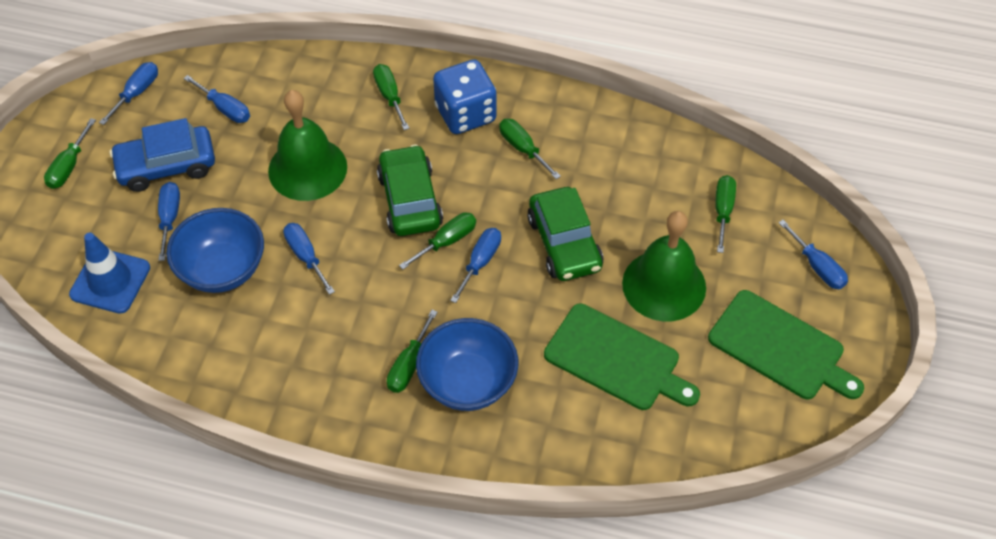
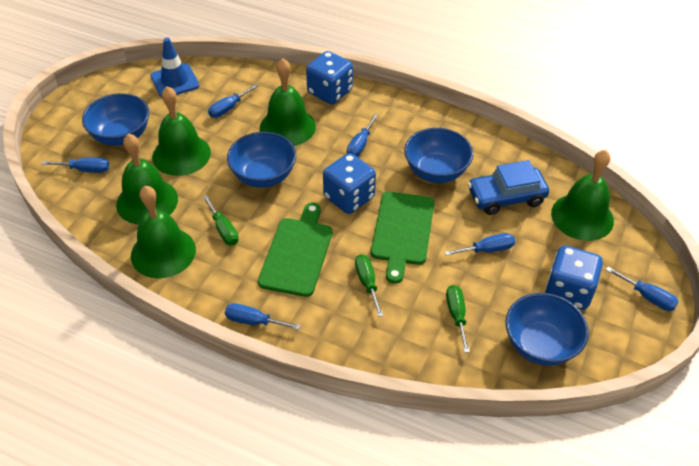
blue bowl: [166,208,264,293] [416,318,518,411] = 2 -> [82,93,149,146] [227,132,296,188] [404,128,473,183] [505,293,589,366] = 4
blue dice: [433,59,496,134] = 1 -> [306,51,353,105] [323,153,376,214] [545,245,603,310] = 3
green bell: [268,90,347,201] [622,211,706,321] = 2 -> [116,134,178,225] [131,186,196,278] [152,86,211,176] [260,59,316,146] [551,149,614,241] = 5
green car: [377,145,443,236] [527,187,603,281] = 2 -> none = 0
green screwdriver: [44,118,96,189] [373,64,409,130] [387,310,437,393] [399,212,476,269] [499,119,561,179] [715,175,736,253] = 6 -> [203,195,239,245] [355,254,384,317] [446,285,470,353] = 3

